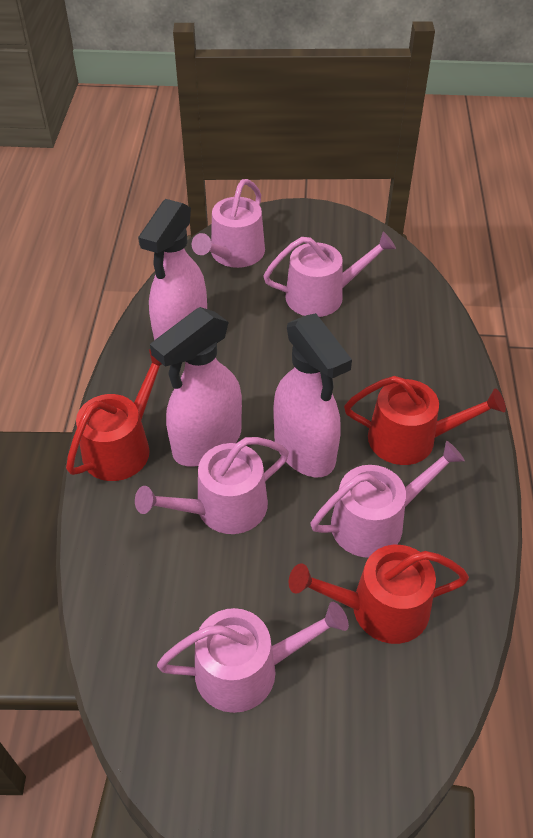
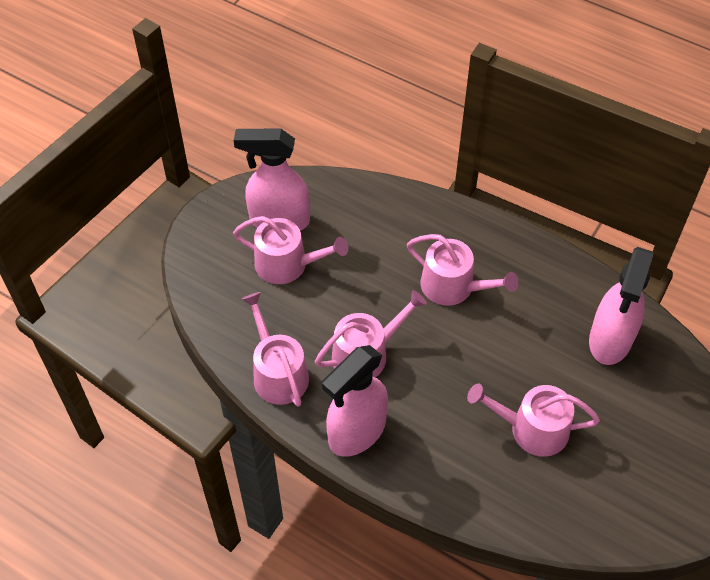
red watering can: [66,349,162,481] [289,545,469,644] [344,376,506,465] = 3 -> none = 0

